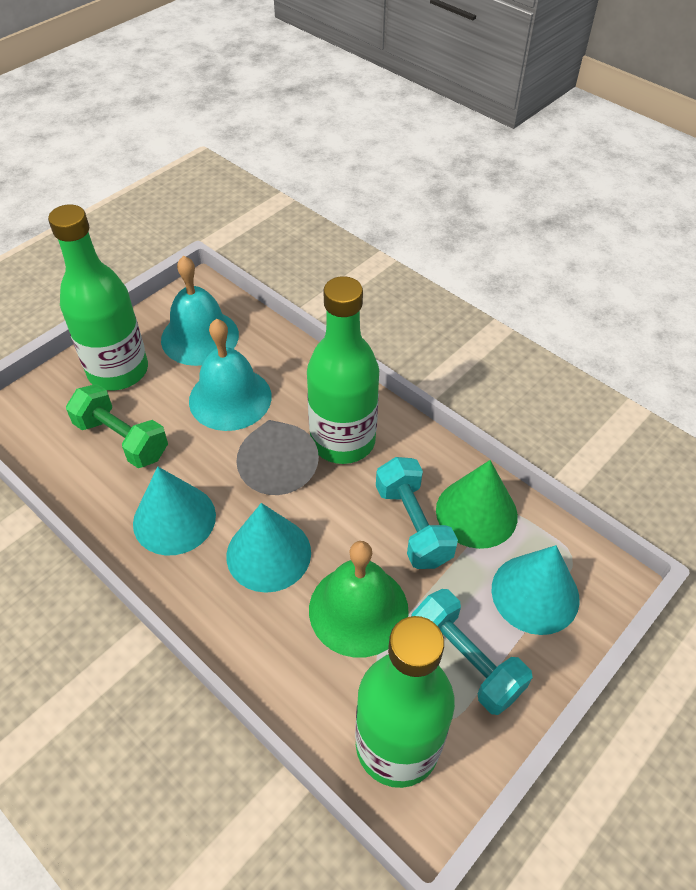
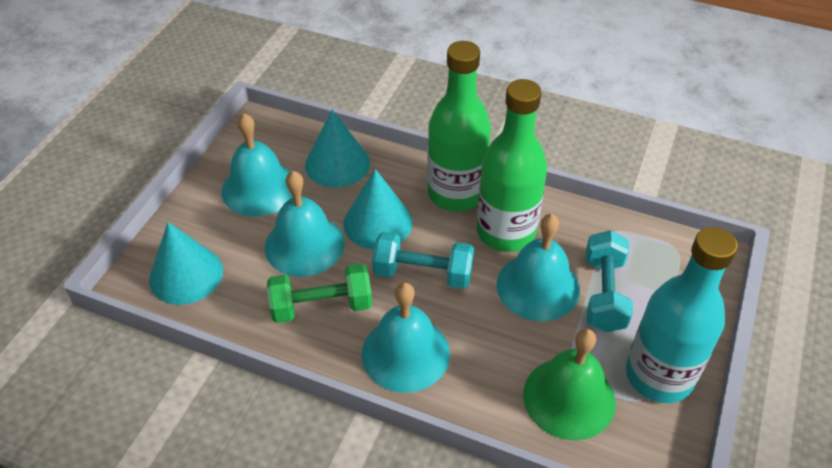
green bottle: [48,205,148,390] [307,276,379,464] [355,616,455,788] = 3 -> [427,41,491,211] [477,79,547,252] = 2
green cone: [436,460,518,549] = 1 -> none = 0
grey cone: [236,420,319,495] = 1 -> none = 0
turquoise bell: [161,256,239,366] [189,319,272,431] = 2 -> [222,113,293,217] [265,171,344,277] [362,282,450,393] [497,214,580,321] = 4
turquoise bottle: none = 0 -> [626,227,738,403] = 1

